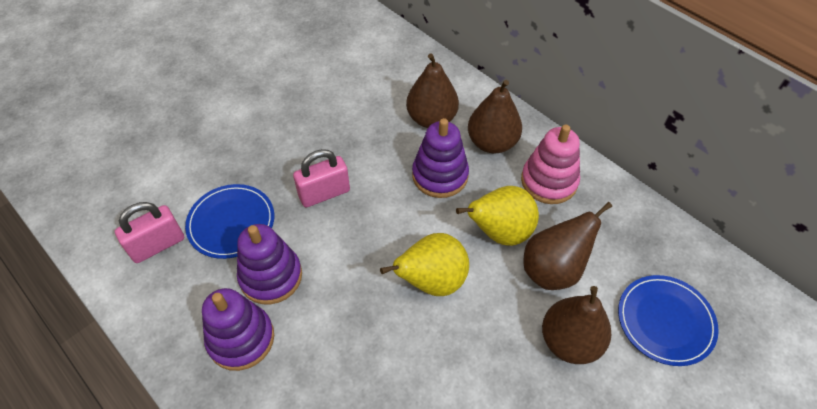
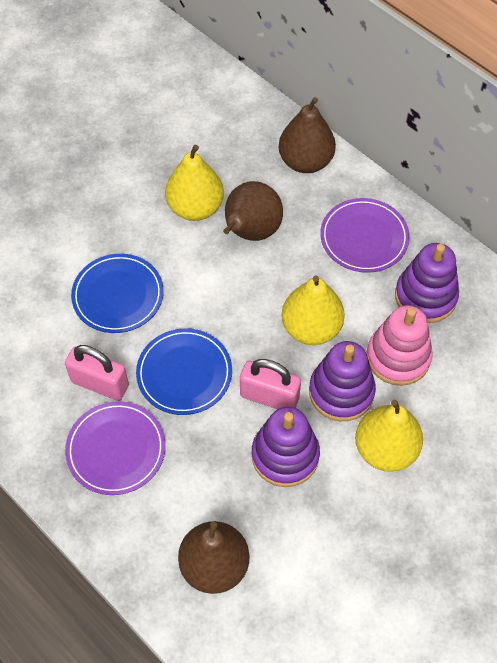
brown pear: [406,53,459,128] [468,80,522,153] [523,202,612,290] [542,286,611,364] = 4 -> [178,521,249,594] [223,181,283,241] [279,97,336,173] = 3
purple plate: none = 0 -> [65,401,166,495] [320,198,410,273] = 2
yellow pear: [380,233,469,296] [456,186,539,246] = 2 -> [165,145,224,221] [282,276,345,345] [355,400,423,472] = 3

